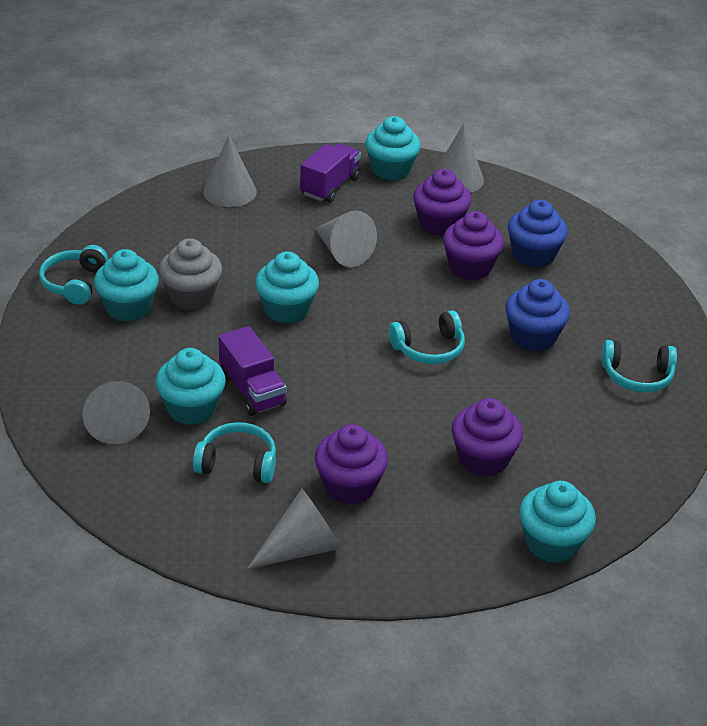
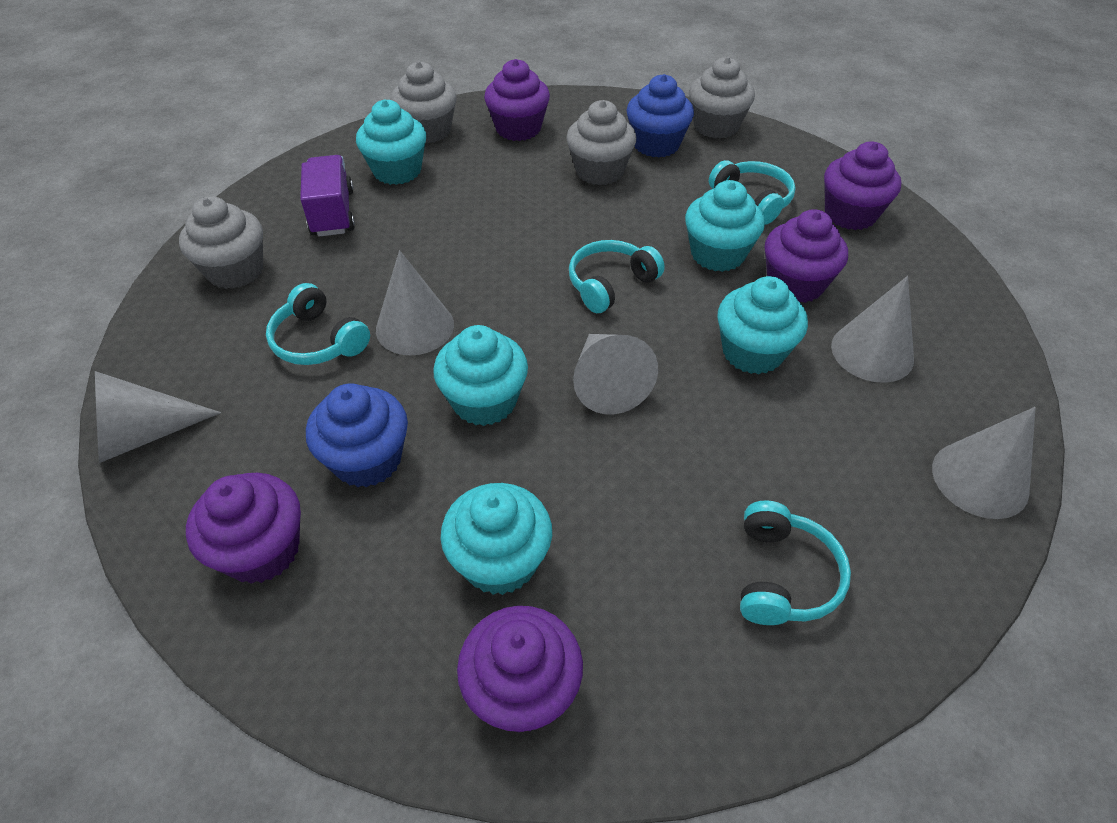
grey cupcake: [159,238,222,310] = 1 -> [179,196,263,289] [391,61,457,143] [566,100,636,185] [689,57,755,139] = 4
purple cupcake: [315,424,388,505] [413,169,472,236] [443,211,504,280] [451,398,523,477] = 4 -> [186,473,301,584] [457,606,583,733] [484,59,550,141] [765,209,848,303] [824,141,901,230] = 5
purple truck: [218,326,287,416] [300,143,361,203] = 2 -> [300,155,355,236] = 1

